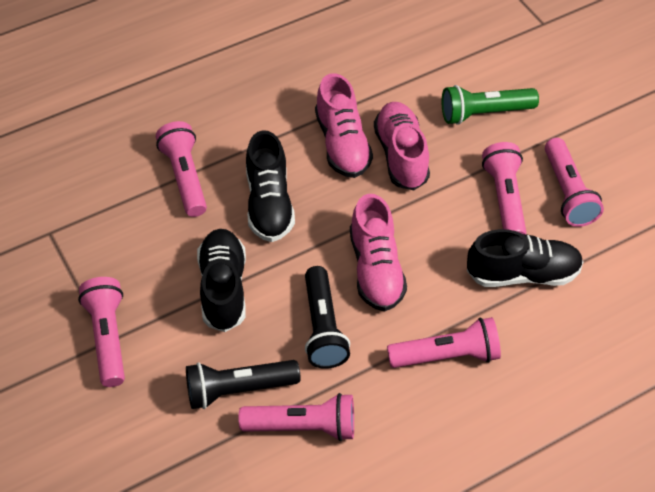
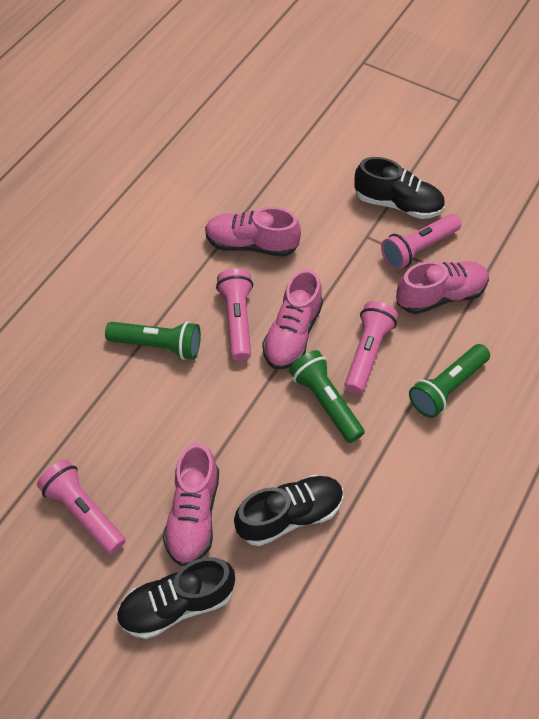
black flashlight: [186,360,300,409] [305,266,350,369] = 2 -> none = 0
green flashlight: [442,85,539,125] = 1 -> [105,321,201,360] [289,350,365,443] [409,344,490,418] = 3
pink flashlight: [78,277,125,387] [156,121,207,217] [238,393,354,441] [387,317,501,368] [482,142,526,234] [545,138,604,227] = 6 -> [37,459,126,555] [216,269,253,361] [345,301,398,394] [381,214,461,270] = 4
pink shoe: [315,73,373,178] [350,194,407,311] [374,102,430,190] = 3 -> [163,443,219,566] [205,207,301,257] [262,269,323,369] [396,261,489,314] = 4

